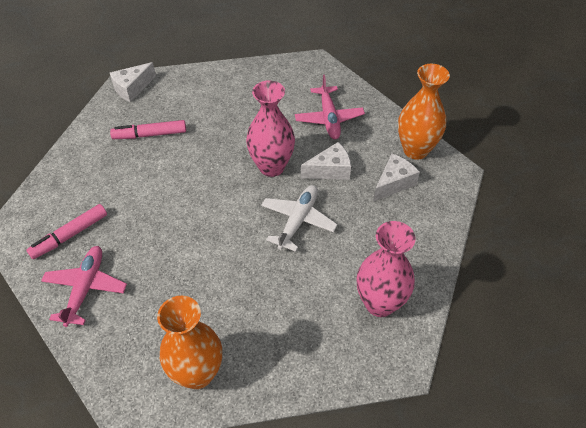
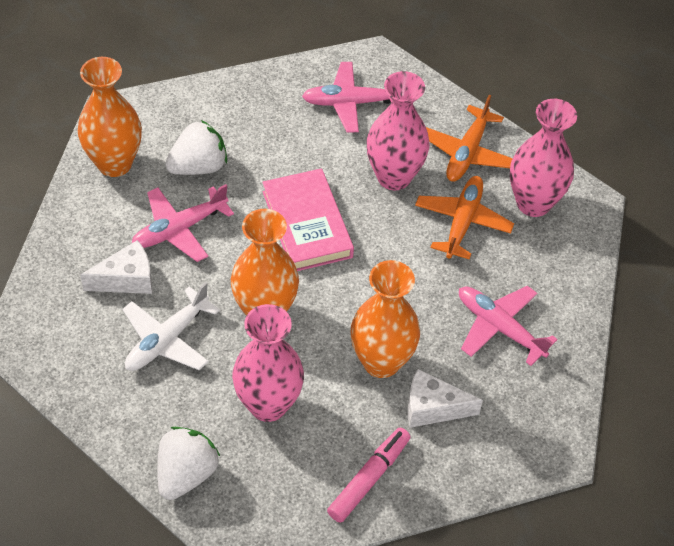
orange plane: none = 0 -> [415,176,514,259] [426,95,513,182] = 2
orange vase: [157,296,222,389] [398,64,450,160] = 2 -> [78,57,142,177] [231,209,299,316] [351,260,420,378] = 3
pink book: none = 0 -> [262,169,354,271] = 1
pink marker: [27,204,107,259] [110,120,186,139] = 2 -> [327,428,411,523] = 1
pink plane: [41,246,127,327] [295,75,365,139] = 2 -> [132,184,234,262] [302,62,393,133] [459,286,558,366] = 3
pink vase: [246,80,295,177] [357,221,416,317] = 2 -> [232,304,304,422] [367,71,430,190] [510,99,577,217] = 3
white cheese: [110,62,156,103] [301,142,351,180] [373,154,420,201] = 3 -> [80,240,152,294] [407,369,483,428] = 2
white strawberry: none = 0 -> [157,427,220,500] [165,120,227,175] = 2

